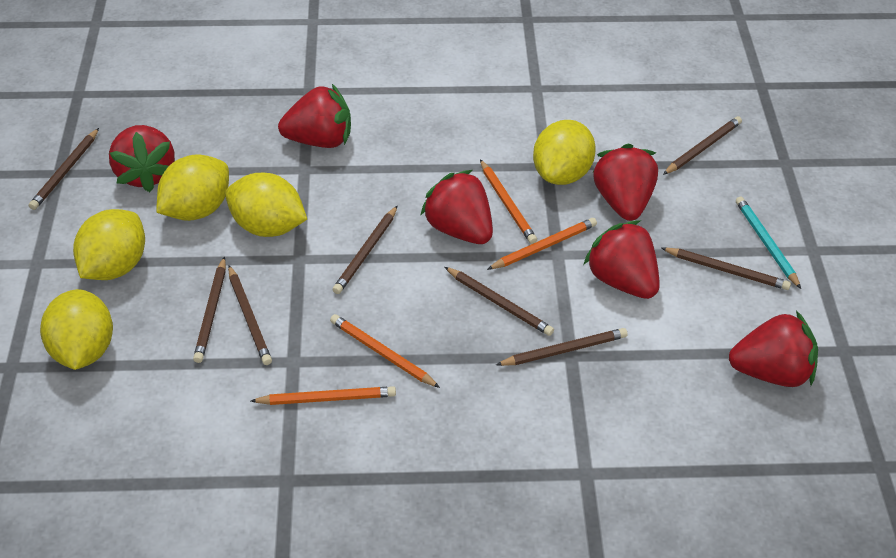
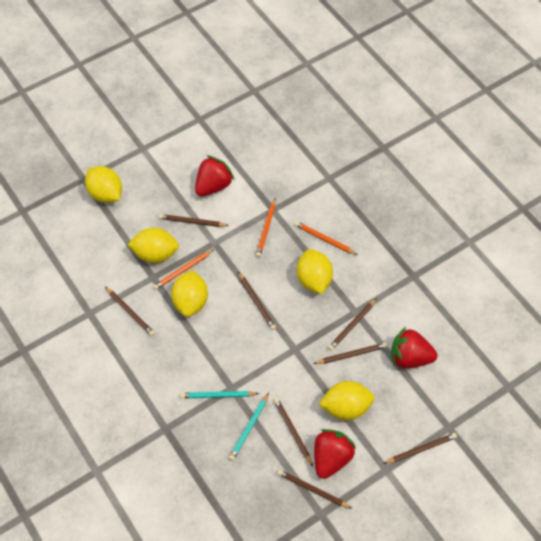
orange pencil: [251,386,396,405] [330,314,440,388] [480,159,537,244] [487,218,597,270] = 4 -> [153,249,214,290] [256,199,276,257] [295,221,358,255] = 3
red strawberry: [109,125,175,192] [278,84,351,148] [420,170,493,244] [583,220,660,299] [593,143,658,221] [729,311,818,387] = 6 -> [195,155,234,197] [314,429,356,479] [391,327,437,368] = 3
turquoise pencil: [736,197,801,289] = 1 -> [180,391,259,398] [229,393,269,461] = 2

